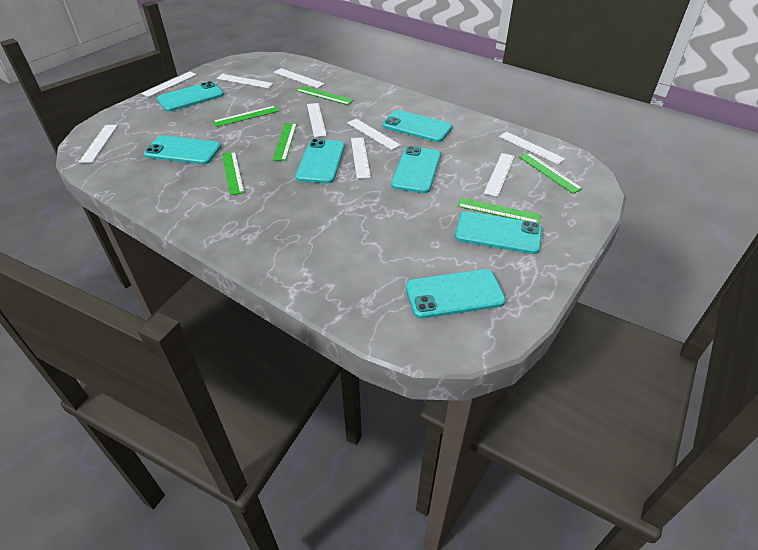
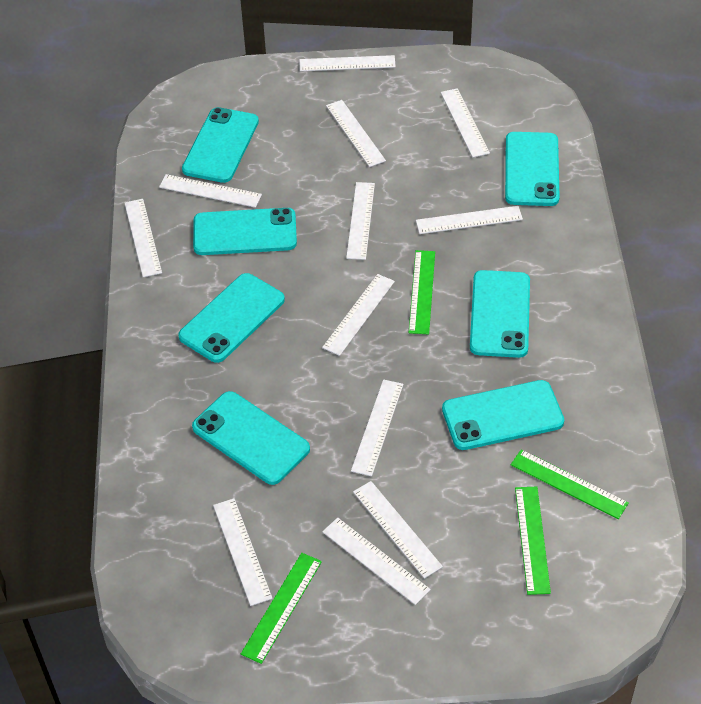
green ruler: [213,106,279,127] [222,151,245,196] [272,123,297,161] [296,86,354,105] [457,198,541,224] [519,153,583,194] = 6 -> [241,553,322,664] [408,250,435,334] [511,449,629,519] [515,487,551,595] = 4
white ruler: [79,125,118,163] [141,72,197,97] [216,74,273,88] [274,68,325,88] [307,103,327,137] [347,119,401,150] [351,137,371,179] [484,153,515,197] [499,132,565,164] = 9 -> [124,199,162,277] [159,174,262,208] [213,498,273,606] [299,55,396,71] [322,274,395,356] [322,517,431,605] [326,100,386,167] [346,182,375,260] [351,379,403,476] [353,481,443,579] [416,206,523,234] [441,88,490,158] = 12

